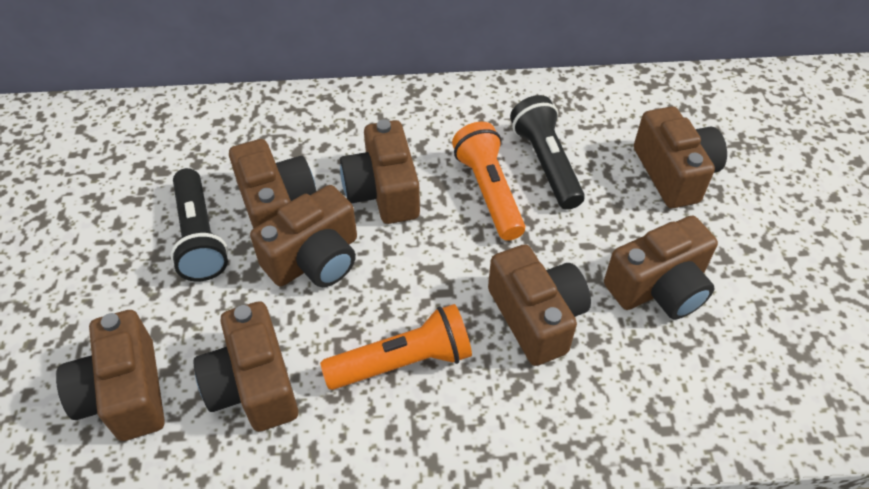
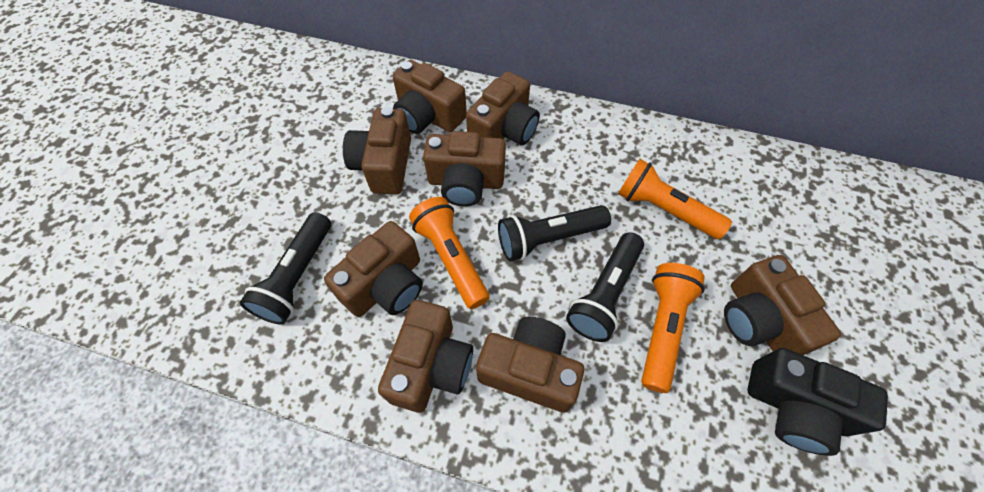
black camera: none = 0 -> [747,348,888,456] = 1
black flashlight: [171,168,228,282] [510,95,585,210] = 2 -> [239,212,331,324] [498,205,611,262] [566,232,644,342] = 3
orange flashlight: [320,304,472,390] [452,122,525,241] = 2 -> [409,197,490,309] [618,159,732,239] [641,263,705,393] = 3

